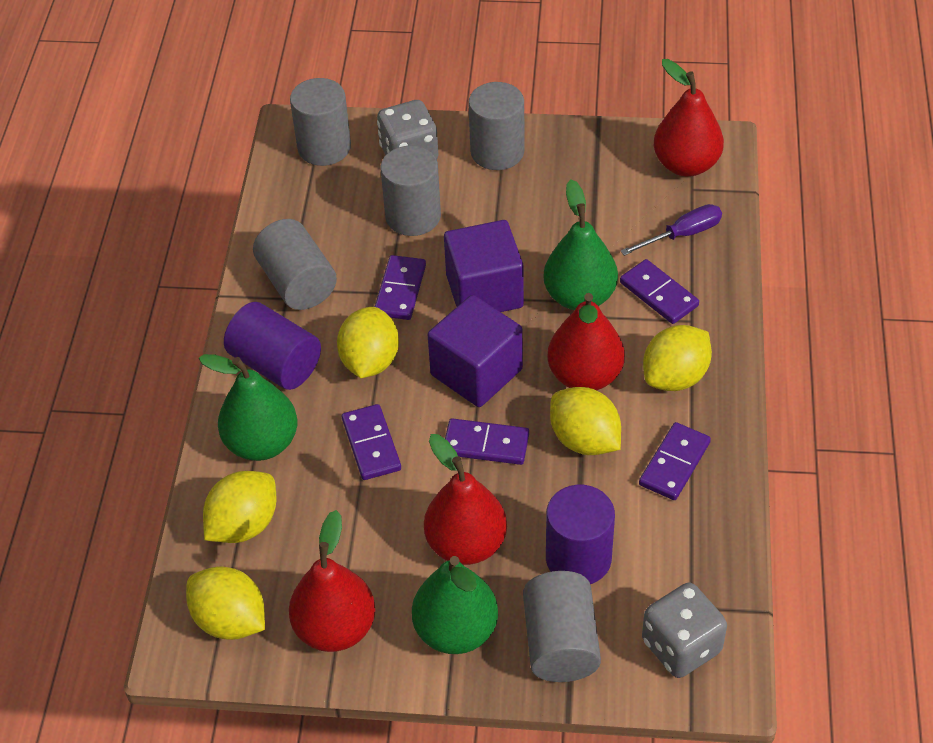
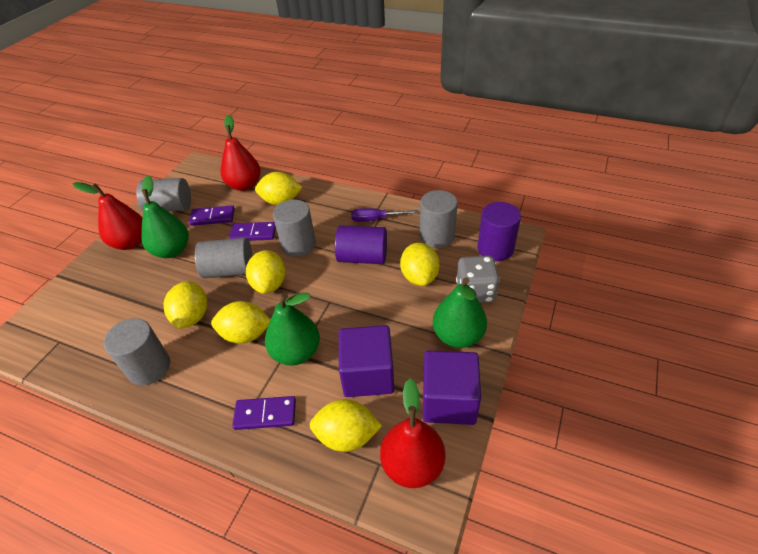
grey dice: [377,100,438,159] [642,583,727,678] = 2 -> [456,256,500,303] = 1
purple domino: [342,404,401,480] [375,255,426,320] [445,418,529,465] [620,259,699,324] [639,422,711,500] = 5 -> [189,205,235,226] [229,222,276,241] [232,396,296,430] = 3
red pear: [289,510,375,652] [424,434,507,565] [547,293,625,390] [654,59,724,177] = 4 -> [73,182,142,250] [220,114,261,191] [380,379,445,488] = 3
yellow lemon: [186,566,265,640] [203,471,276,543] [337,307,399,378] [550,387,621,455] [643,325,712,391] = 5 -> [164,281,207,329] [211,301,271,344] [246,250,286,294] [255,172,303,205] [310,399,382,452] [400,243,440,286] = 6

